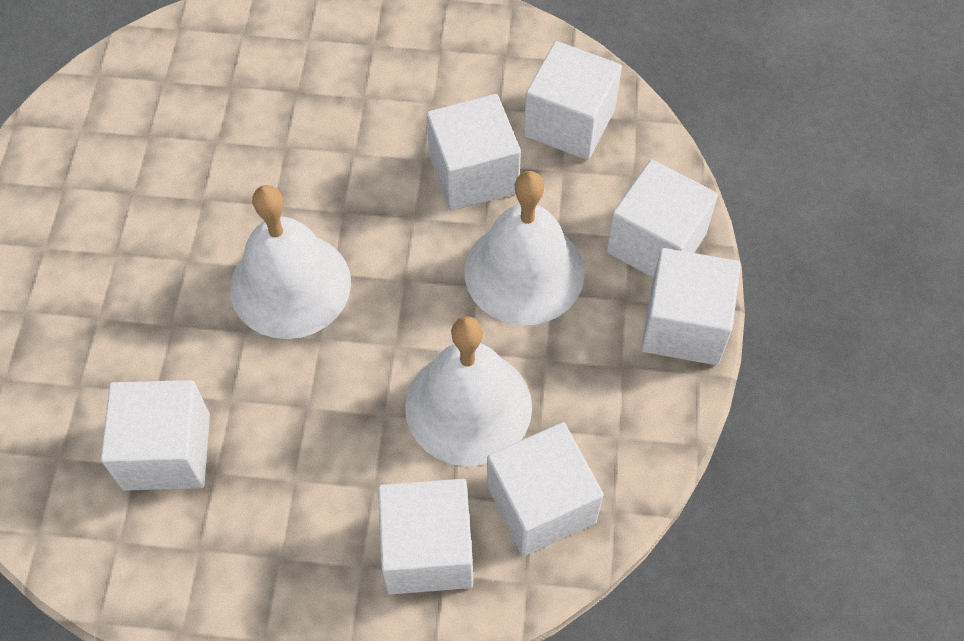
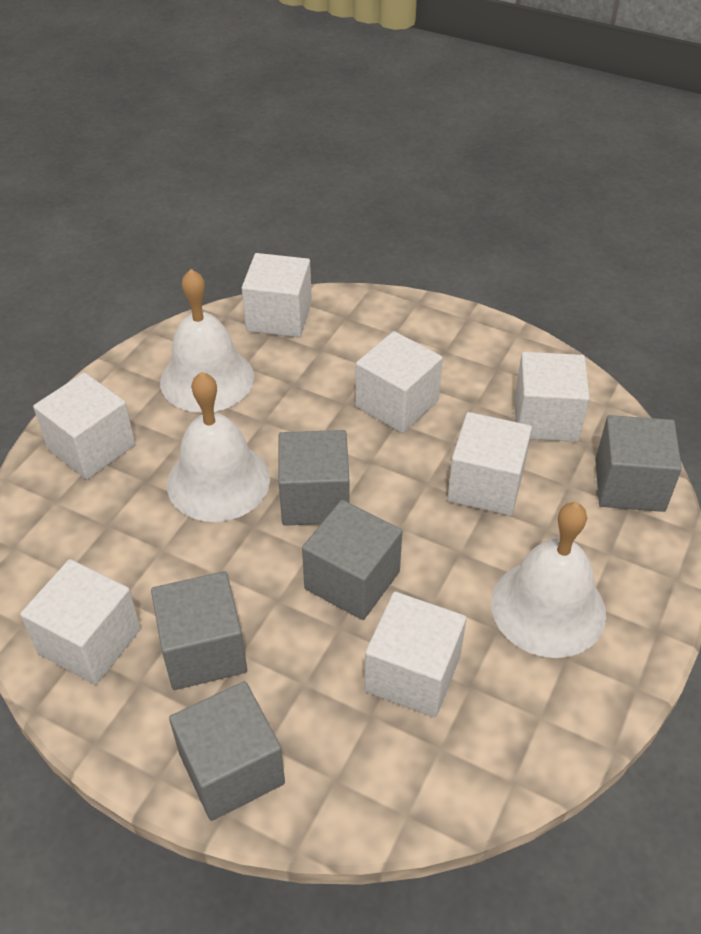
grey cube: none = 0 -> [151,571,247,690] [169,681,285,821] [279,430,350,526] [302,500,402,620] [595,415,682,512] = 5

